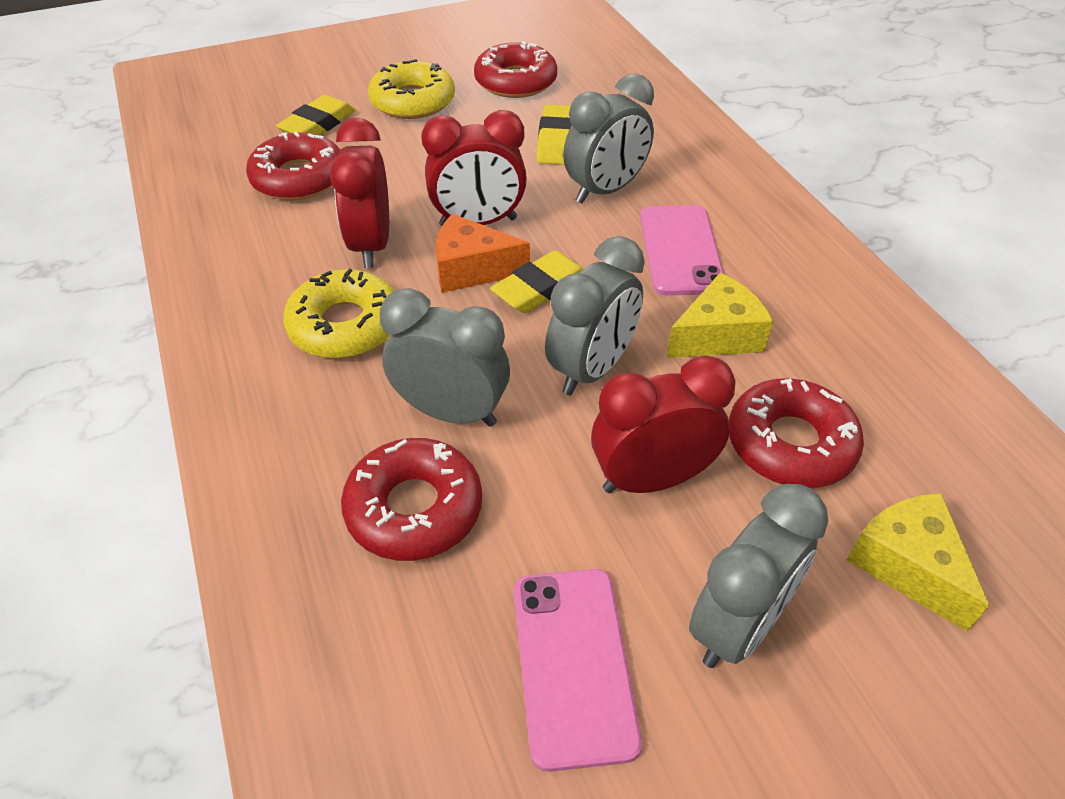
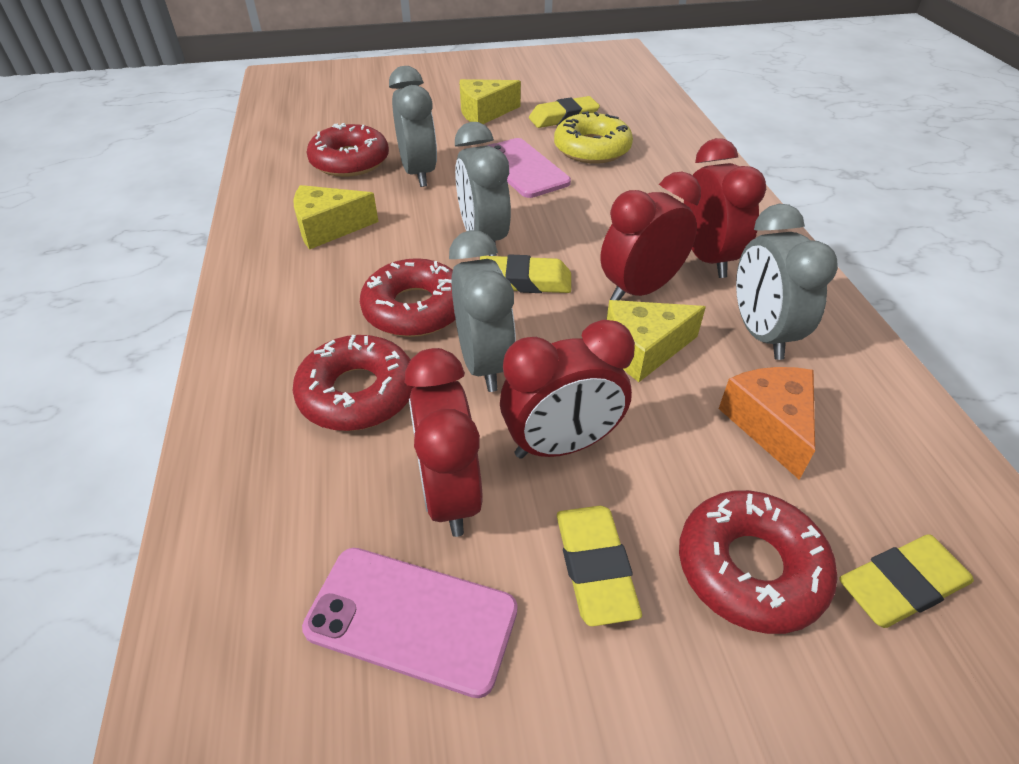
red clock: [330,118,389,268] [421,110,527,226] [591,355,735,493] = 3 -> [405,348,483,537] [500,319,635,459] [600,172,701,301] [684,138,766,278] = 4
yellow cheese: [666,273,773,358] [846,493,990,631] = 2 -> [293,185,379,250] [460,79,521,124] [607,300,706,382] = 3
yellow donut: [283,269,394,358] [368,59,455,119] = 2 -> [554,111,633,164] = 1
yellow eraser: [276,95,356,135] [490,250,583,313] [536,105,572,165] = 3 -> [480,254,571,293] [529,96,600,128] [557,506,642,626] [839,534,974,628] = 4

